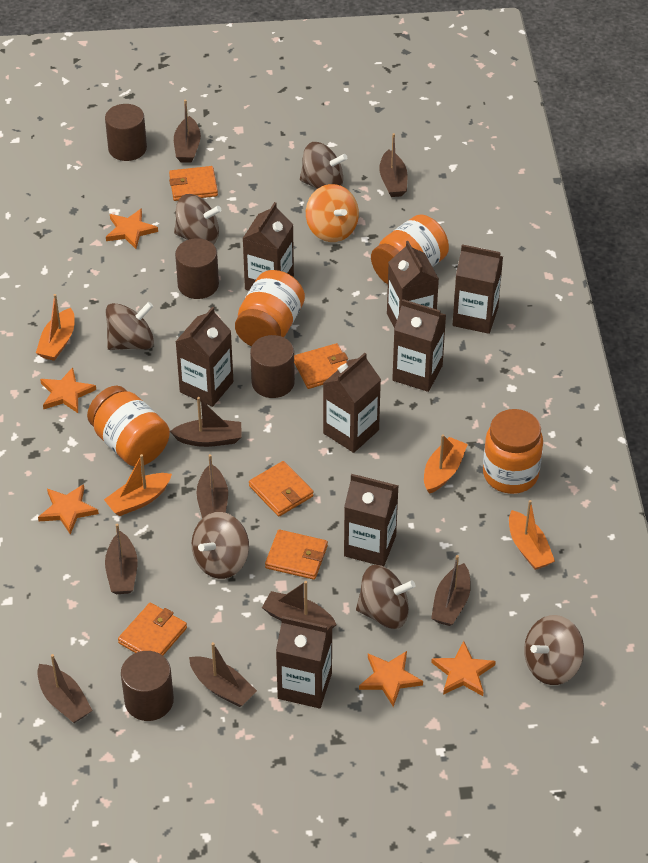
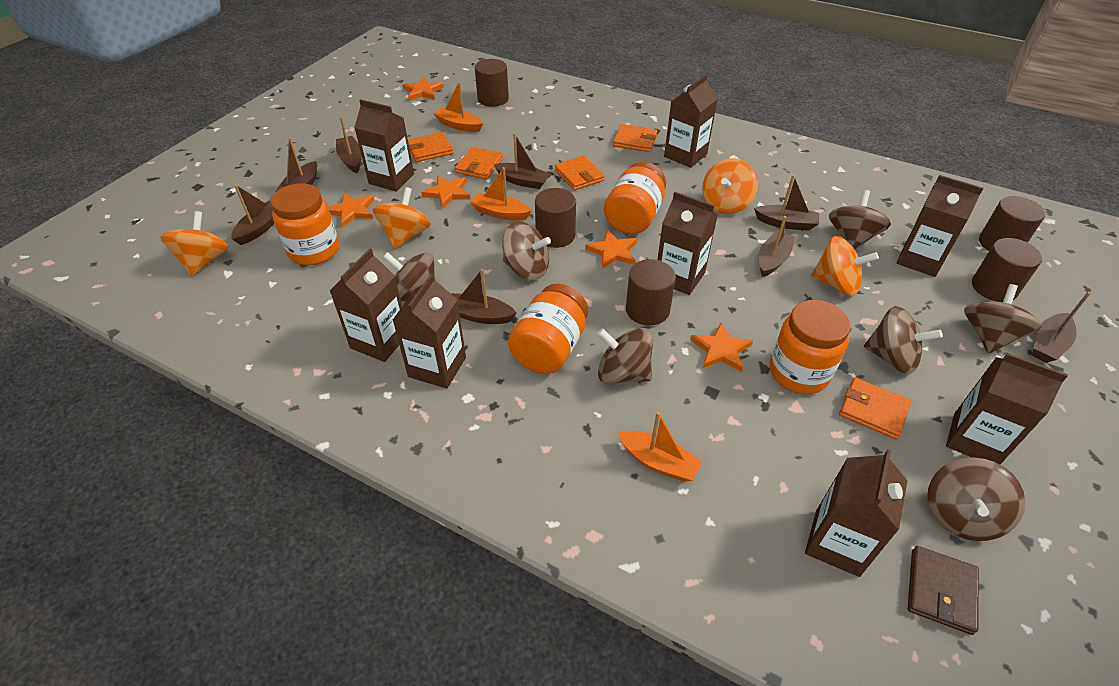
brown boat: [37,654,93,723] [105,524,138,594] [170,397,241,447] [174,100,201,163] [189,642,257,707] [196,454,228,518] [262,581,337,629] [379,133,407,197] [431,555,471,626] = 9 -> [231,185,274,245] [275,138,317,192] [336,117,362,173] [451,269,517,324] [494,133,550,189] [754,175,819,231] [759,216,795,277] [1033,292,1091,363] = 8
brown cylinder: [105,104,147,161] [121,651,174,721] [175,238,219,299] [250,335,295,398] = 4 -> [475,59,509,107] [535,188,576,248] [626,259,676,326] [972,238,1042,302] [979,196,1045,251] = 5
brown spinning top: [106,302,154,350] [174,194,221,245] [192,512,249,579] [300,142,347,189] [356,565,415,629] [524,615,584,685] = 6 -> [383,252,435,302] [502,222,551,280] [597,328,653,384] [829,190,891,249] [864,306,942,374] [927,457,1025,541] [964,284,1041,353] = 7
brown wallet: none = 0 -> [908,546,979,635] = 1
orange boat: [36,294,75,361] [104,454,172,516] [424,434,468,494] [509,500,555,570] = 4 -> [434,82,483,132] [471,167,531,220] [618,412,703,482] = 3
orange spinning top: [306,184,359,242] = 1 -> [160,211,229,276] [373,187,431,249] [702,158,758,214] [811,236,879,296] = 4

